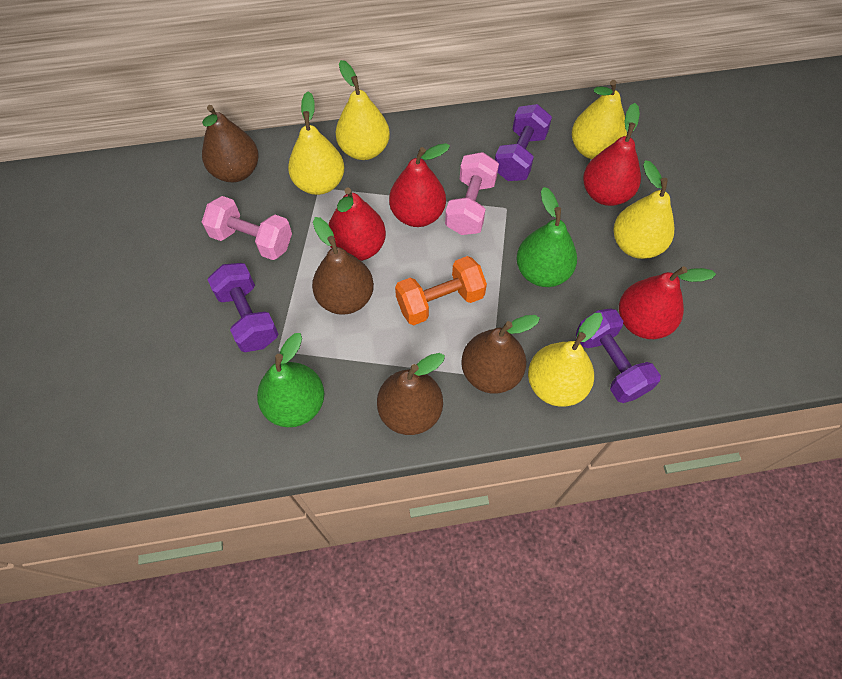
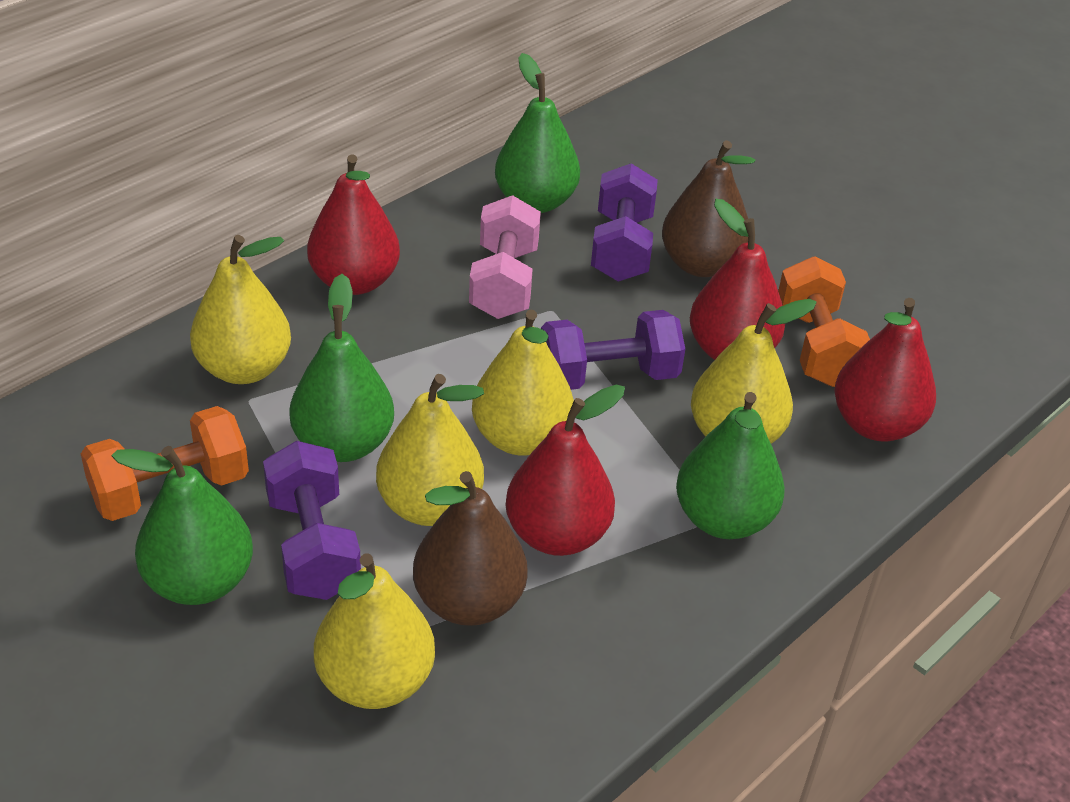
brown pear: [202,105,259,182] [312,217,374,315] [377,353,445,435] [461,315,540,394] = 4 -> [413,471,528,626] [662,141,756,277] = 2
green pear: [257,333,324,427] [516,187,577,287] = 2 -> [112,446,253,605] [289,274,394,462] [495,53,580,213] [676,392,785,539] = 4
orange dumbbell: [395,256,487,325] = 1 -> [81,406,249,521] [778,256,870,387] = 2
pink dumbbell: [202,196,292,260] [445,152,499,235] = 2 -> [469,195,541,319] = 1

